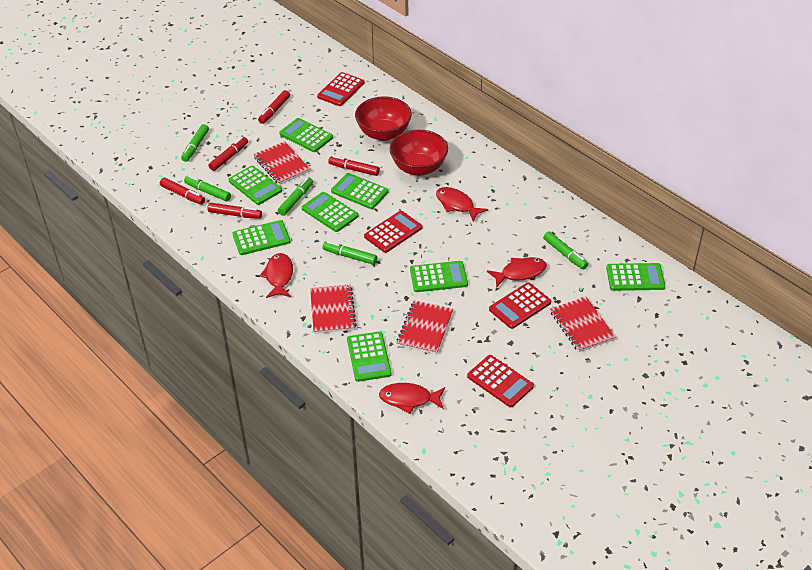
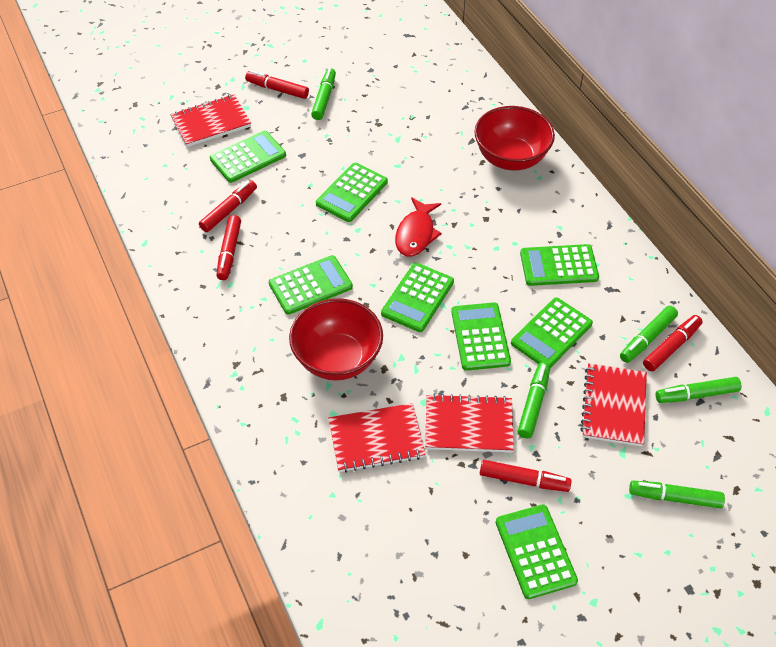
red calculator: [317,72,365,106] [364,211,422,253] [467,355,534,407] [489,282,551,329] = 4 -> none = 0
red fish: [259,253,293,298] [379,383,445,414] [436,187,488,221] [487,257,547,288] = 4 -> [395,197,442,257] = 1

